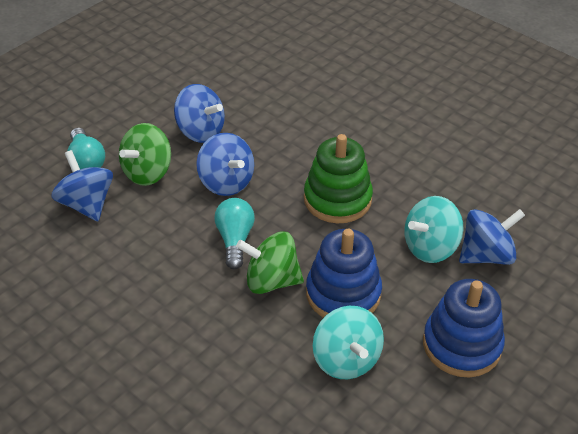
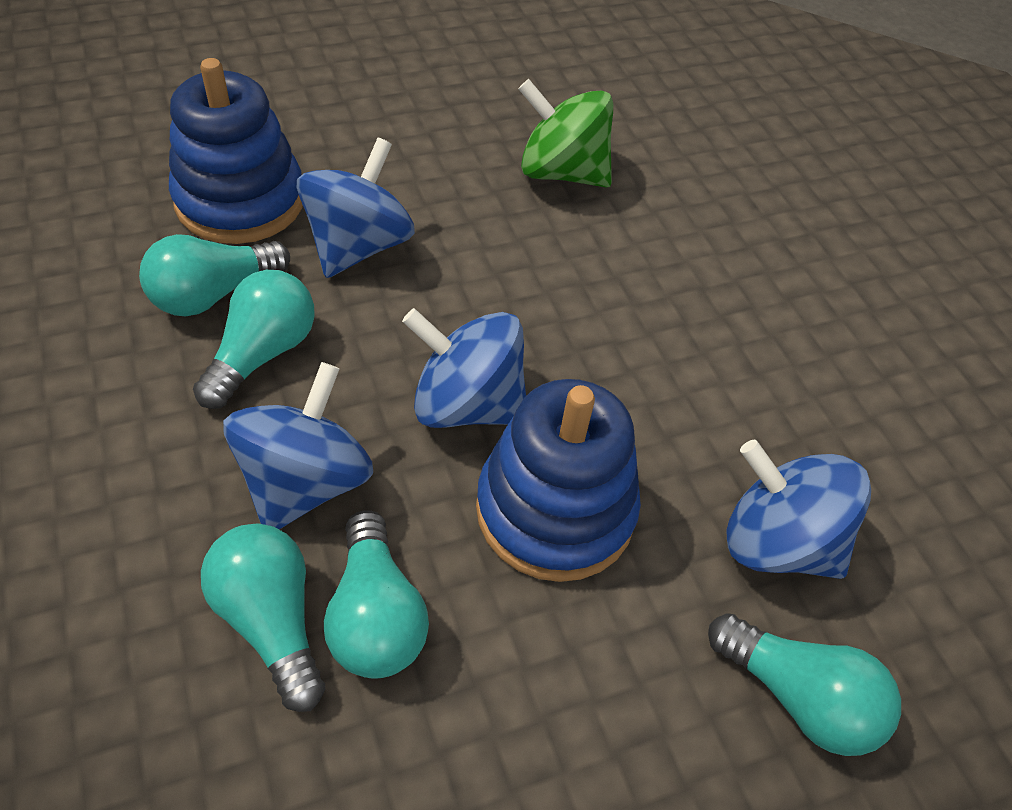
green spinning top: [119,123,171,186] [236,232,304,294] = 2 -> [518,79,613,187] = 1
green stacking toy: [304,134,373,223] = 1 -> none = 0
turquoise light bulb: [67,128,105,169] [214,198,255,269] = 2 -> [139,234,290,316] [193,270,314,409] [201,523,325,712] [324,510,429,679] [708,613,901,756] = 5
turquoise spinning top: [313,306,384,379] [404,196,463,263] = 2 -> none = 0

